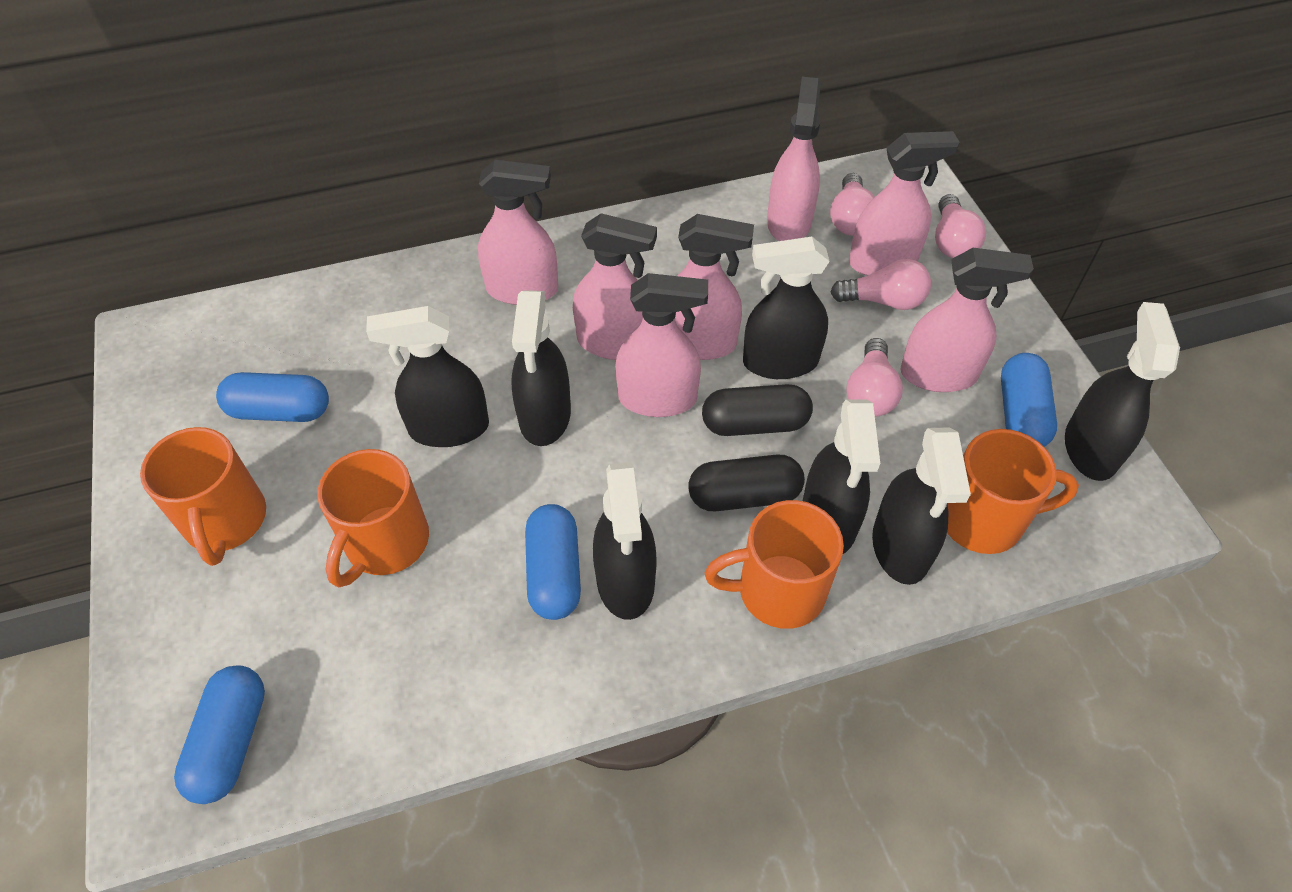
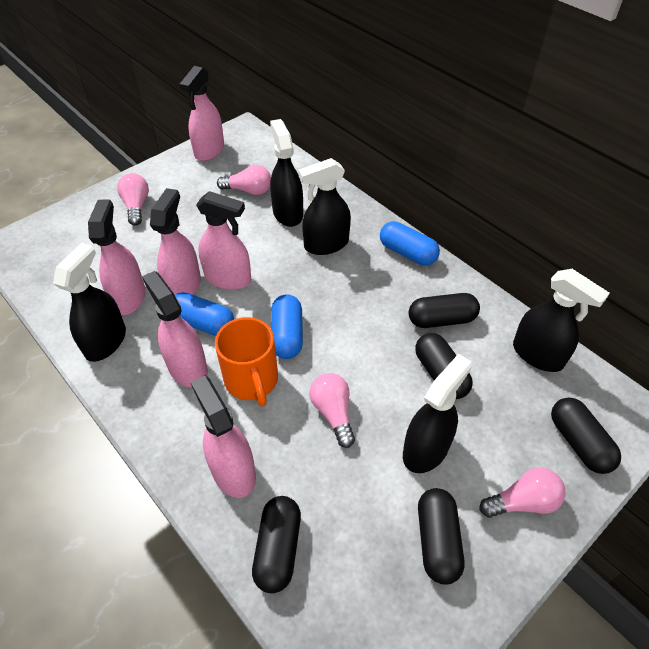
black capsule: [689,454,805,511] [702,384,813,436] = 2 -> [252,496,301,593] [409,293,480,328] [415,333,473,399] [418,488,464,585] [551,397,621,474] = 5
black spray bottle: [366,306,489,447] [511,290,571,446] [593,462,657,620] [743,237,830,379] [803,399,880,554] [872,427,971,585] [1065,302,1180,481] = 7 -> [53,243,126,362] [270,119,303,227] [298,158,351,255] [403,354,472,473] [513,269,610,372] = 5
blue capsule: [174,665,265,804] [216,372,329,422] [525,504,581,620] [1001,353,1057,447] = 4 -> [175,292,234,336] [271,294,303,359] [380,221,440,265] = 3
orange mug: [140,427,266,566] [317,449,429,588] [704,500,844,629] [947,429,1079,554] = 4 -> [215,317,278,407] = 1
pink spray bottle: [478,160,558,305] [573,213,657,360] [615,273,708,417] [675,214,754,360] [767,77,821,241] [849,131,960,276] [901,248,1034,392] = 7 -> [88,200,145,315] [142,271,208,388] [150,188,201,295] [179,66,224,161] [191,376,256,498] [196,191,251,290] = 6

